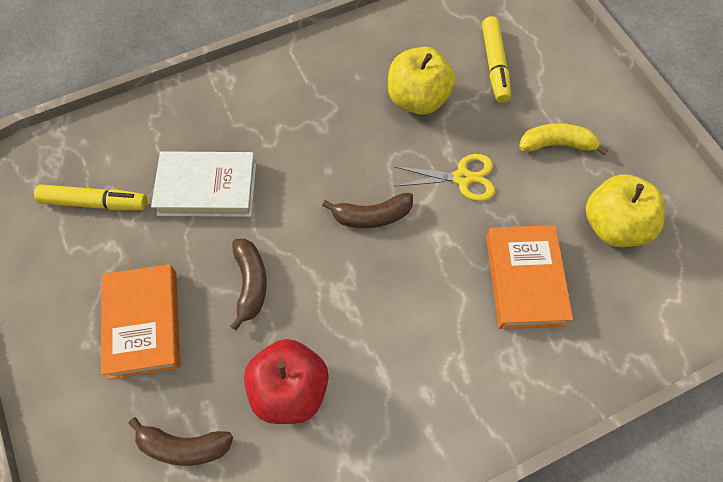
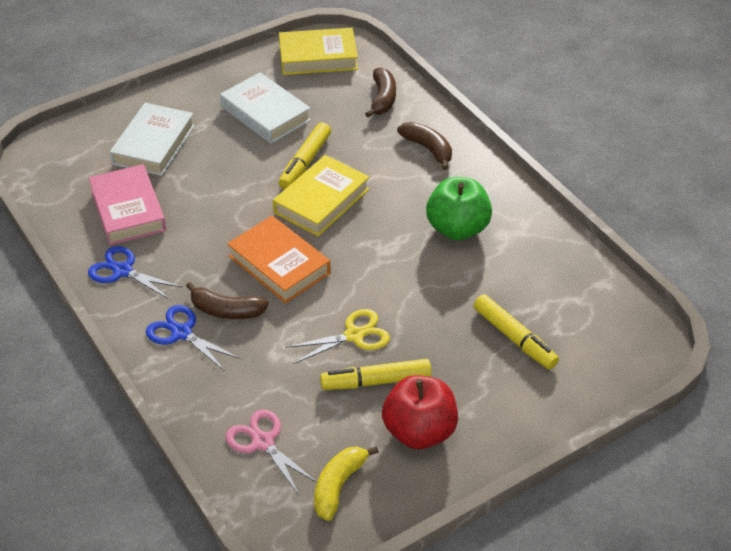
blue scissors: none = 0 -> [88,246,183,300] [146,305,240,371] = 2
green apple: none = 0 -> [426,177,492,240] = 1
orange book: [101,264,180,379] [486,225,573,329] = 2 -> [227,216,331,303] = 1
pink book: none = 0 -> [89,164,166,245] = 1
pink scissors: none = 0 -> [225,409,317,495] = 1
white book: [151,151,256,217] = 1 -> [110,103,195,176] [220,72,311,144] = 2
yellow apple: [388,47,456,115] [586,174,665,247] = 2 -> none = 0
yellow book: none = 0 -> [273,155,369,236] [279,28,358,75] = 2
yellow marker: [34,185,147,210] [482,16,511,103] = 2 -> [279,122,331,189] [320,359,431,390] [473,294,559,370] = 3

